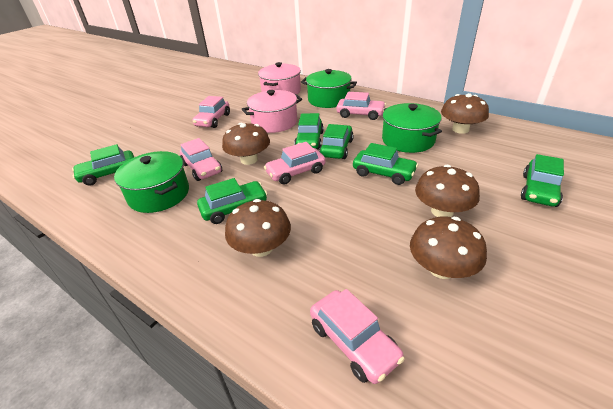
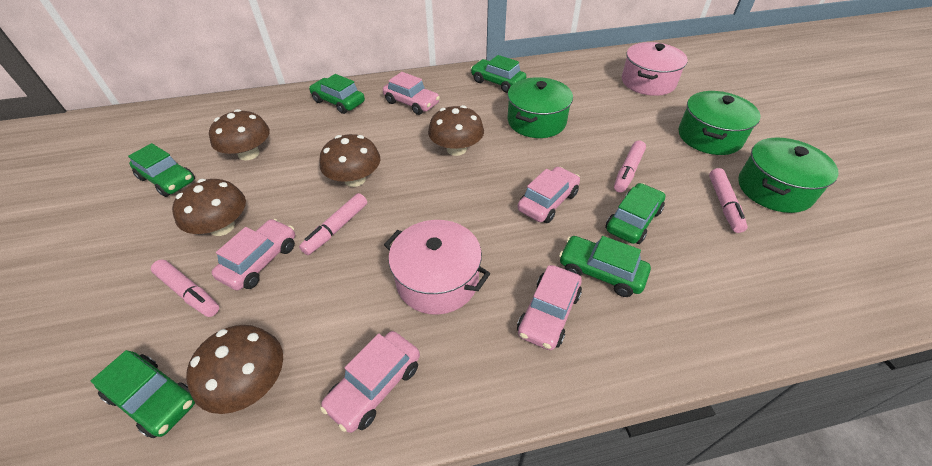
pink marker: none = 0 -> [151,259,219,317] [299,193,367,255] [614,141,646,193] [709,168,748,233] = 4

